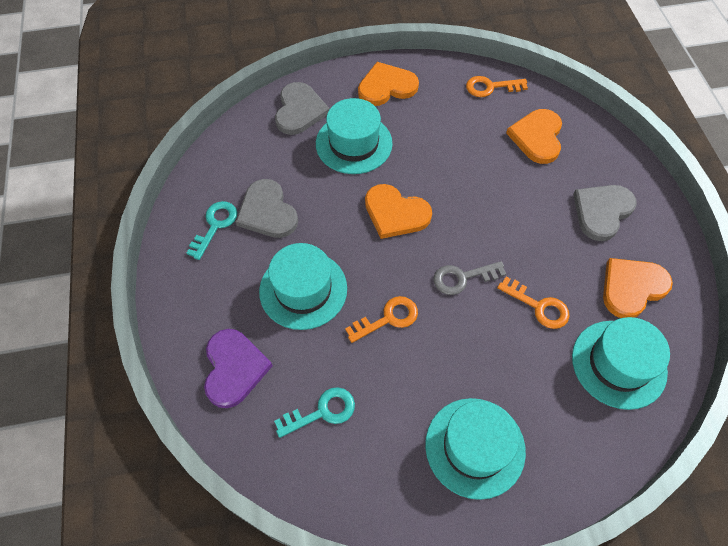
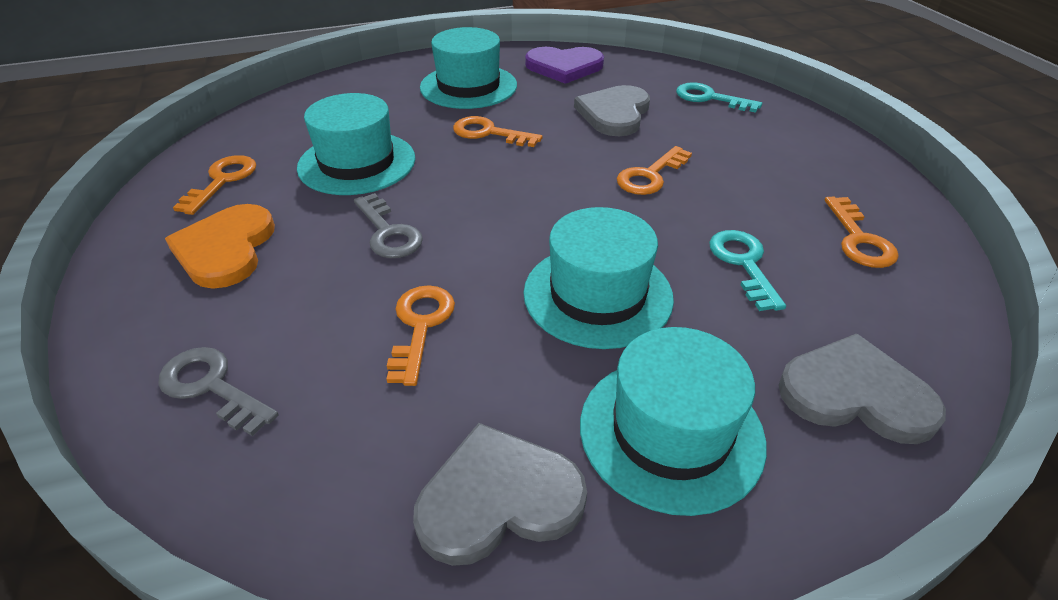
grey key: [433,261,506,295] = 1 -> [158,347,279,436] [354,193,423,258] = 2
orange heart: [358,62,419,106] [365,184,432,239] [506,109,562,164] [603,258,673,318] = 4 -> [165,204,275,289] = 1
orange key: [345,296,418,343] [466,76,528,97] [497,277,570,329] = 3 -> [173,155,256,215] [386,285,455,386] [453,116,542,147] [617,146,692,195] [825,196,899,268] = 5

